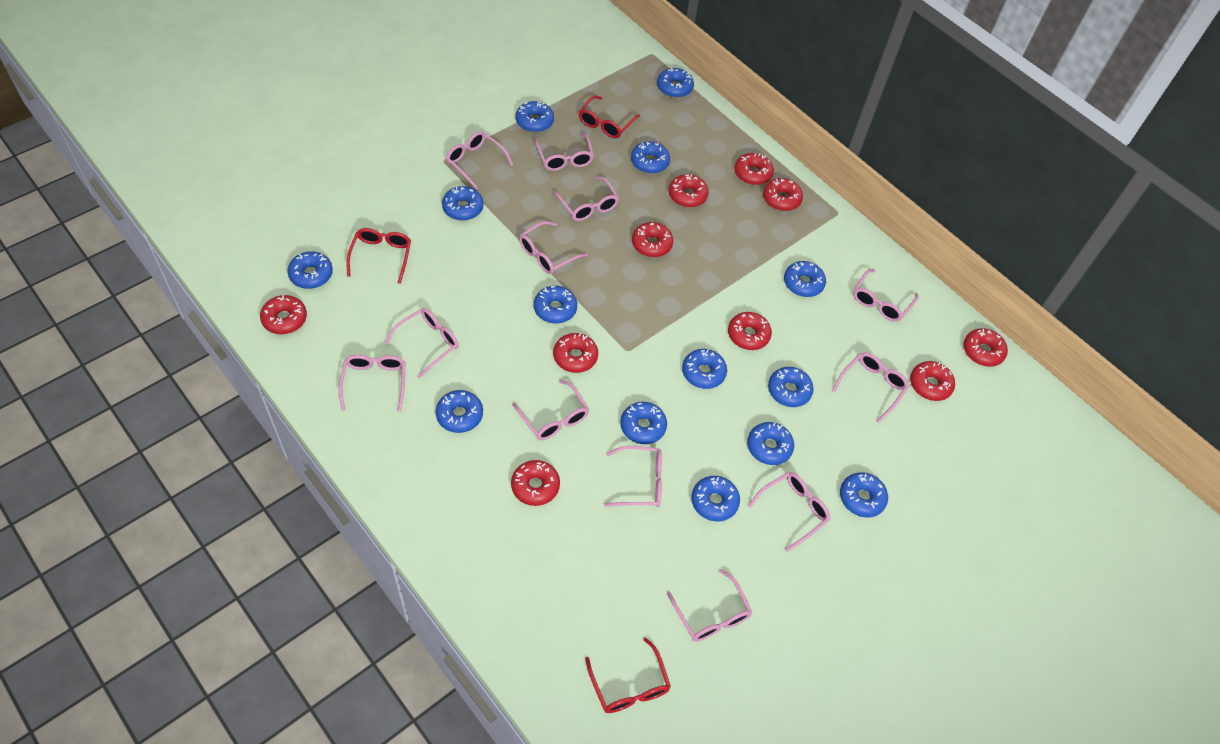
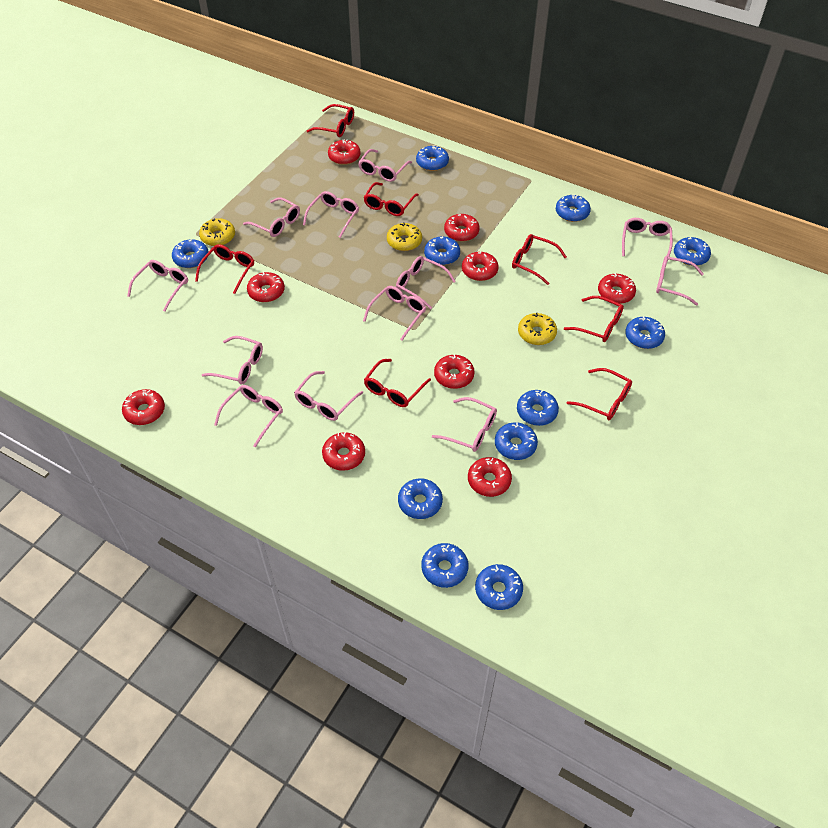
blue donut: [287,251,333,289] [435,390,483,433] [442,186,484,221] [516,101,554,132] [534,286,577,324] [620,402,667,444] [631,141,670,174] [657,68,694,98] [682,349,727,389] [691,476,740,521] [747,422,794,465] [768,367,814,407] [784,261,826,297] [840,472,888,517] = 14 -> [172,239,209,268] [398,478,443,519] [416,146,449,171] [421,543,468,588] [424,236,460,265] [475,564,523,610] [495,422,538,460] [517,390,559,426] [556,195,591,222] [625,316,665,349] [674,237,711,266] = 11
red donut: [260,295,307,334] [511,460,560,506] [553,333,598,373] [632,222,673,257] [669,174,709,207] [728,312,772,350] [735,153,774,185] [763,178,803,211] [910,361,955,401] [963,328,1008,367] = 10 -> [122,389,165,425] [247,272,285,302] [322,432,365,471] [328,139,361,165] [434,354,475,389] [444,214,480,242] [462,252,499,281] [468,457,512,497] [598,273,636,304] = 9
red glasses: [346,228,411,284] [579,96,640,138] [585,637,671,713] = 3 -> [195,244,254,294] [307,104,354,137] [363,182,419,216] [364,359,431,407] [512,234,567,285] [564,296,624,342] [567,368,632,420] = 7
yellow donut: none = 0 -> [199,218,235,246] [387,222,422,251] [518,313,557,345] = 3

